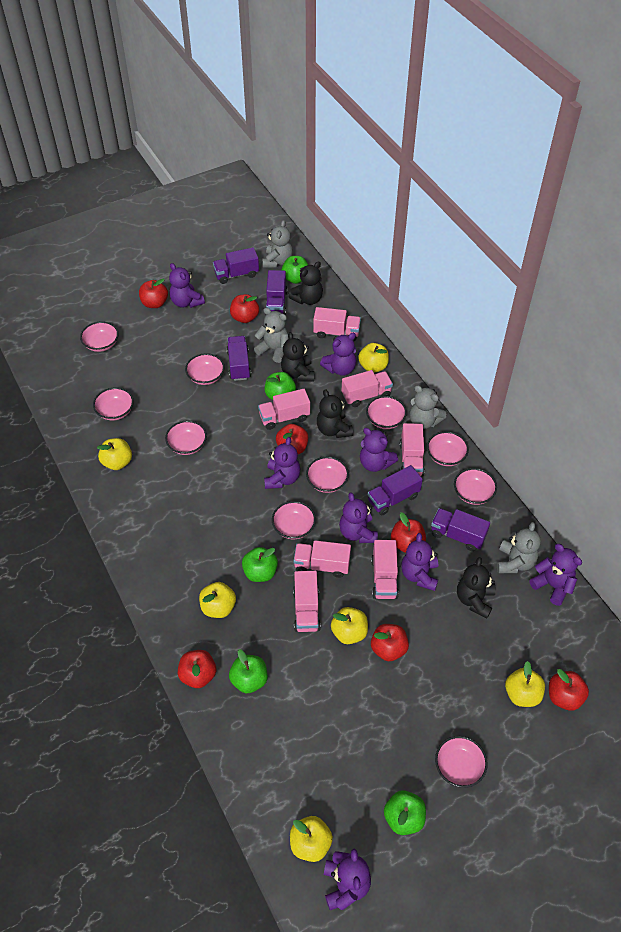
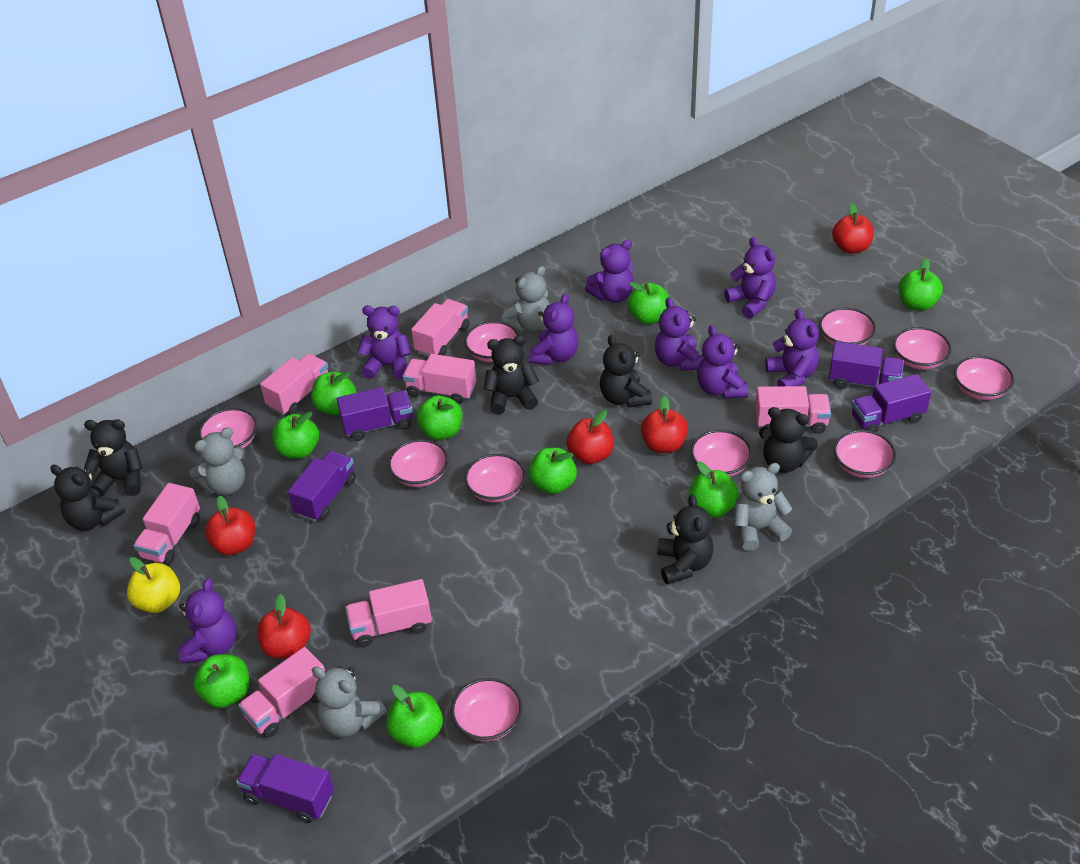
black teddy bear: [281,332,315,382] [288,261,323,305] [317,389,353,438] [457,557,496,619] = 4 -> [50,464,125,530] [84,419,143,497] [484,335,539,414] [600,335,652,408] [657,495,714,585] [759,407,818,473] = 6
green apple: [229,649,268,693] [242,547,278,582] [265,372,296,400] [282,256,308,284] [384,790,426,835] = 5 -> [193,654,249,708] [272,412,319,459] [311,371,356,415] [386,685,443,748] [416,395,462,440] [528,447,577,494] [627,282,669,324] [689,461,739,518] [899,258,943,311] = 9
red apple: [139,279,168,308] [178,650,216,688] [230,294,259,323] [276,424,308,454] [371,624,409,661] [391,512,426,553] [549,669,589,711] = 7 -> [205,496,255,555] [257,594,311,659] [566,410,614,464] [641,395,688,453] [832,203,874,254] = 5
yellow apple: [97,438,132,470] [199,582,236,618] [290,816,333,862] [331,607,368,644] [358,343,389,372] [505,661,545,707] = 6 -> [127,557,180,613] = 1

